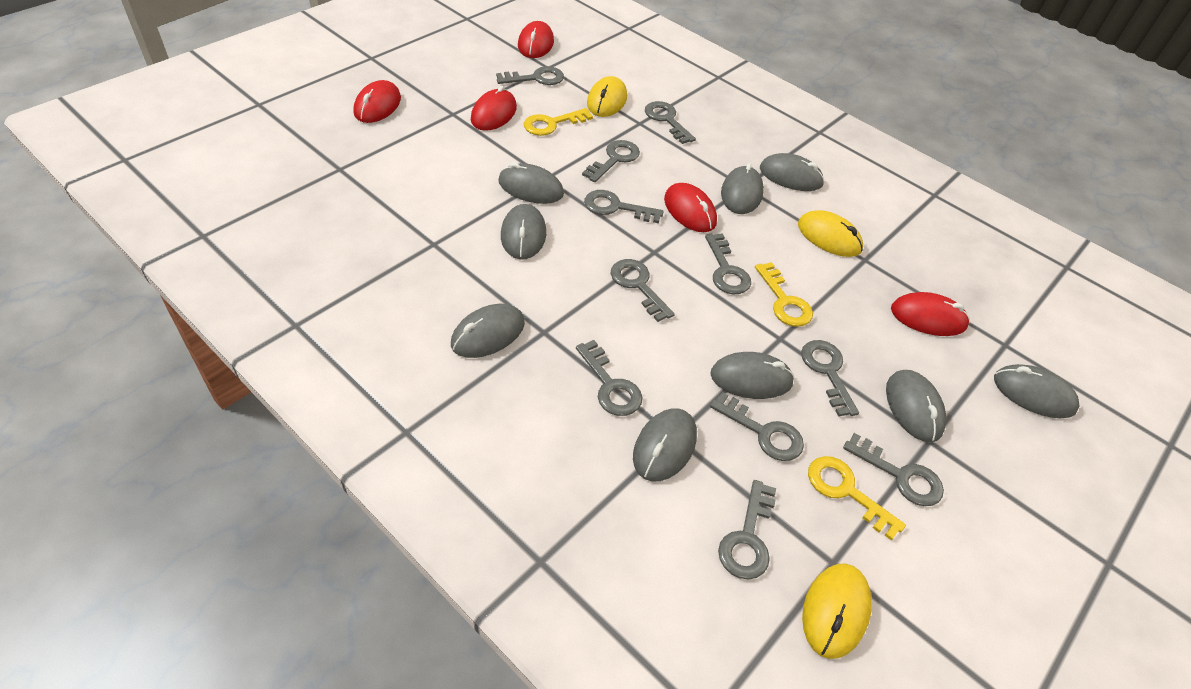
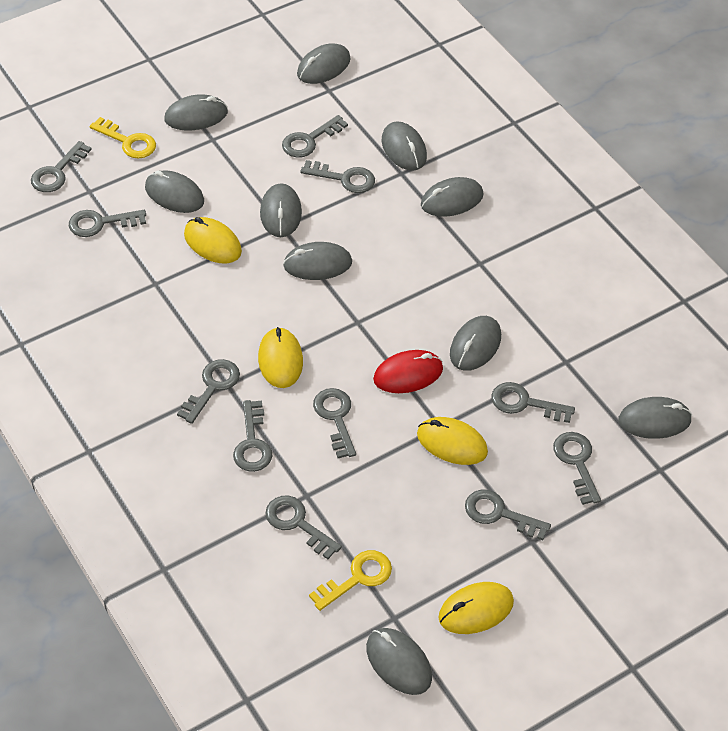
grey mouse: [451,304,525,358] [498,162,564,204] [501,204,546,260] [633,408,697,481] [710,352,795,399] [721,163,764,214] [760,153,825,191] [886,370,946,442] [994,364,1080,418] = 9 -> [145,170,204,213] [164,94,228,130] [260,183,302,237] [283,242,352,280] [297,43,351,84] [366,628,432,695] [382,121,427,171] [421,177,484,217] [450,316,501,371] [618,397,692,439] = 10
red mouse: [354,80,401,123] [471,86,517,131] [518,21,554,58] [664,183,717,232] [891,292,970,336] = 5 -> [373,350,443,393] = 1
yellow key: [524,108,593,136] [755,262,813,327] [808,456,906,540] = 3 -> [90,117,156,159] [309,550,392,611] = 2
yellow mouse: [587,76,627,117] [798,210,863,257] [802,564,872,659] = 3 -> [184,217,242,264] [258,327,303,388] [417,417,488,465] [439,582,514,634] = 4

